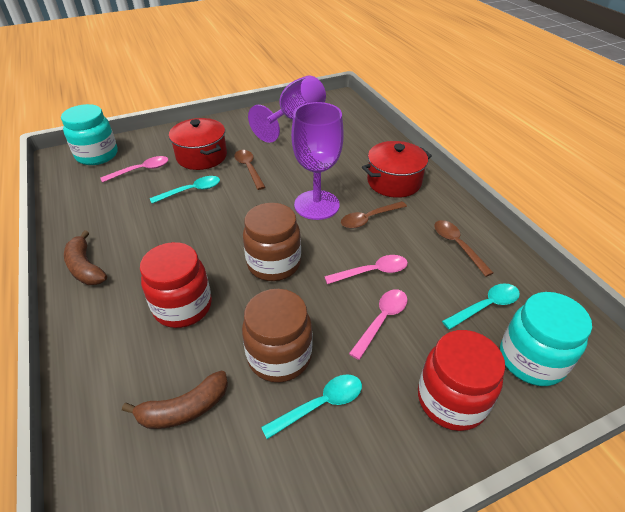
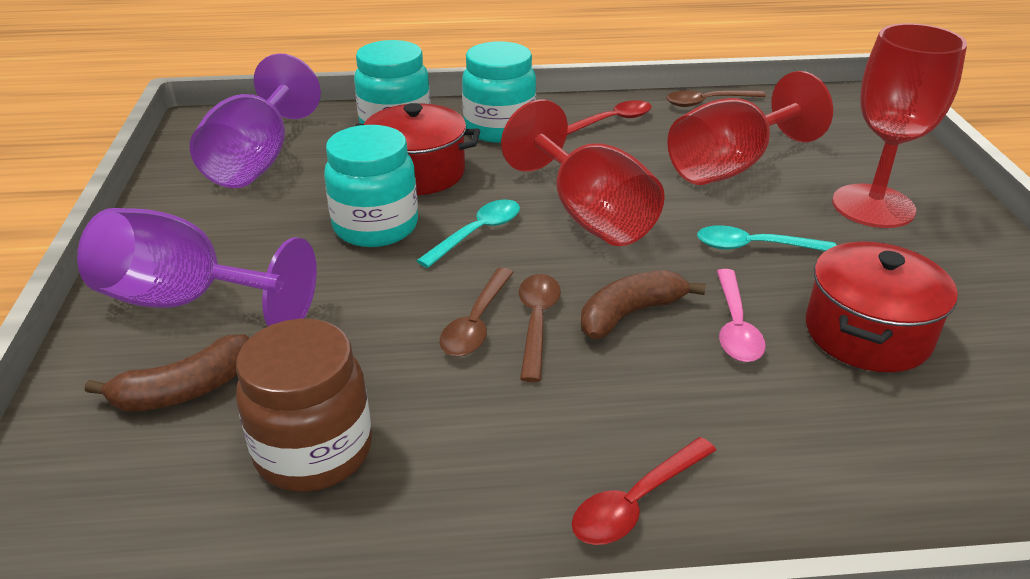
brown jar: [242,289,312,383] [243,203,301,281] = 2 -> [236,319,372,492] = 1
pink spoon: [100,156,168,183] [324,255,408,284] [349,289,408,360] = 3 -> [717,269,766,362] = 1
red goblet: none = 0 -> [501,100,665,246] [667,71,833,185] [832,23,967,228] = 3
red jar: [140,242,212,328] [418,330,505,431] = 2 -> none = 0
red spoon: none = 0 -> [567,100,652,135] [572,437,716,545] = 2
turquoise jar: [61,104,118,165] [500,292,592,386] = 2 -> [324,125,418,247] [354,40,431,124] [462,41,536,143] = 3
turquoise spoon: [150,176,220,204] [261,374,362,439] [442,283,520,330] = 3 -> [416,199,520,268] [697,225,837,251] = 2

